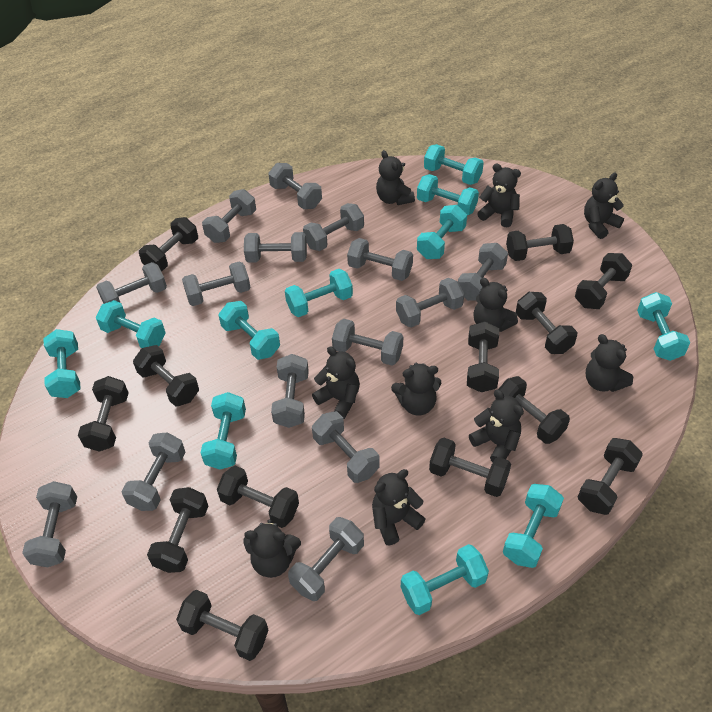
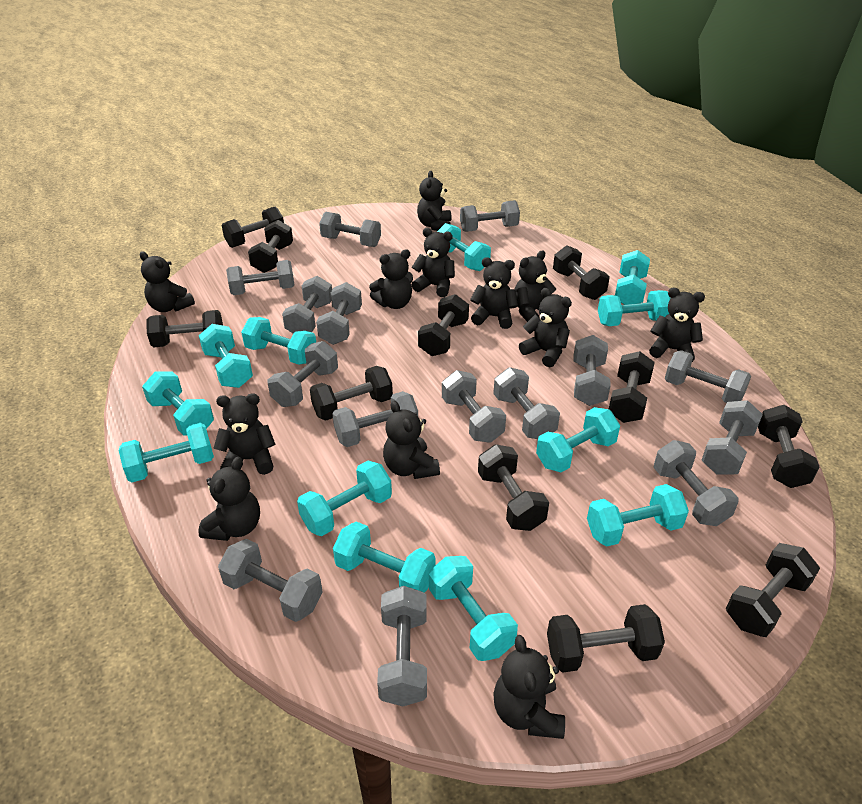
black dumbbell: [78,376,129,452] [133,345,199,407] [139,217,198,271] [147,487,208,573] [176,590,268,661] [217,466,299,528] [429,438,511,497] [467,321,499,392] [498,376,570,444] [506,224,574,261] [516,292,577,354] [575,253,632,309] [578,438,643,515] = 13 -> [146,310,223,347] [222,207,284,248] [248,220,293,273] [310,366,393,421] [418,294,469,356] [478,444,549,531] [547,604,665,673] [553,246,610,300] [609,351,655,423] [726,543,820,637] [758,405,819,488] = 11
black teddy bear: [243,519,301,578] [312,346,360,419] [372,469,425,545] [376,150,415,205] [391,363,442,415] [469,389,524,462] [473,278,518,332] [477,164,521,227] [584,173,624,239] [586,334,633,392] = 10 -> [140,251,195,312] [198,457,260,541] [213,393,276,475] [369,249,413,309] [383,401,440,479] [411,228,455,297] [417,171,452,231] [470,257,518,329] [493,635,565,739] [515,250,556,322] [519,288,572,367] [649,288,705,362] = 12
turquoise dumbbell: [44,329,81,398] [96,300,165,348] [201,392,246,470] [218,301,280,360] [285,269,353,317] [401,544,489,615] [417,174,479,215] [417,205,467,259] [424,144,484,185] [503,484,564,568] [637,292,690,361] = 11 -> [119,423,214,482] [142,371,214,436] [199,324,253,388] [241,317,316,365] [297,461,392,536] [333,522,436,593] [429,556,518,661] [437,223,491,271] [536,407,620,472] [587,484,689,547] [598,290,671,326] [615,250,650,305] = 12

